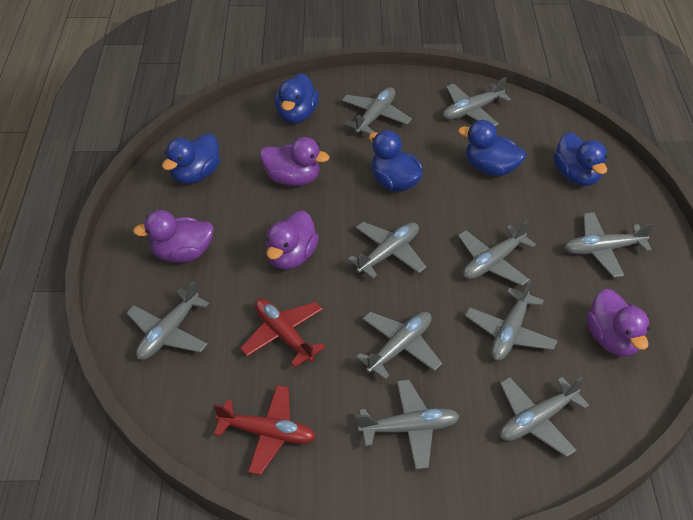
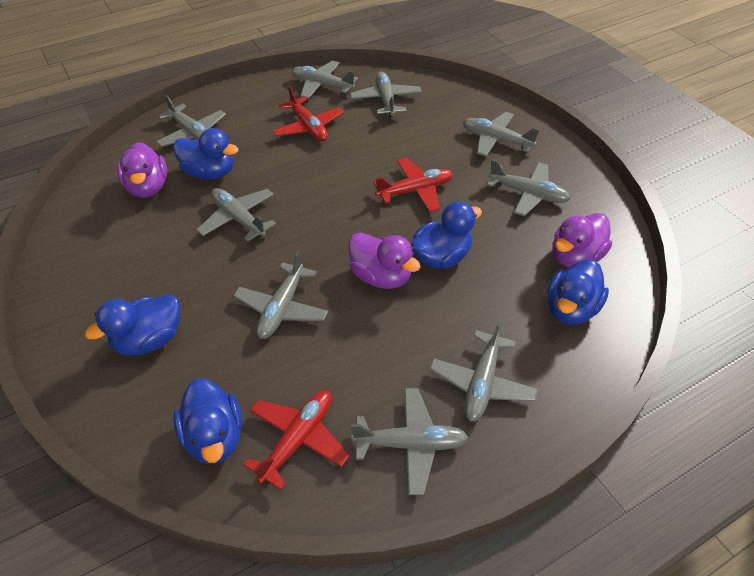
grey plane: [127,280,209,360] [342,87,412,134] [348,222,426,278] [356,312,442,379] [358,380,460,469] [443,77,511,126] [458,220,536,286] [465,279,557,361] [500,377,589,457] [564,212,653,278] = 10 -> [156,95,226,147] [197,188,276,242] [233,251,328,339] [292,61,358,99] [350,71,422,117] [351,388,469,495] [430,320,538,422] [463,112,540,156] [487,159,571,216] = 9
purple duck: [133,210,214,263] [260,137,330,186] [266,210,319,270] [586,289,650,356] = 4 -> [117,142,167,198] [349,233,421,289] [553,213,612,268] = 3
red plane: [213,385,316,475] [240,299,325,367] = 2 -> [243,391,350,490] [273,86,344,141] [373,158,453,212] = 3

